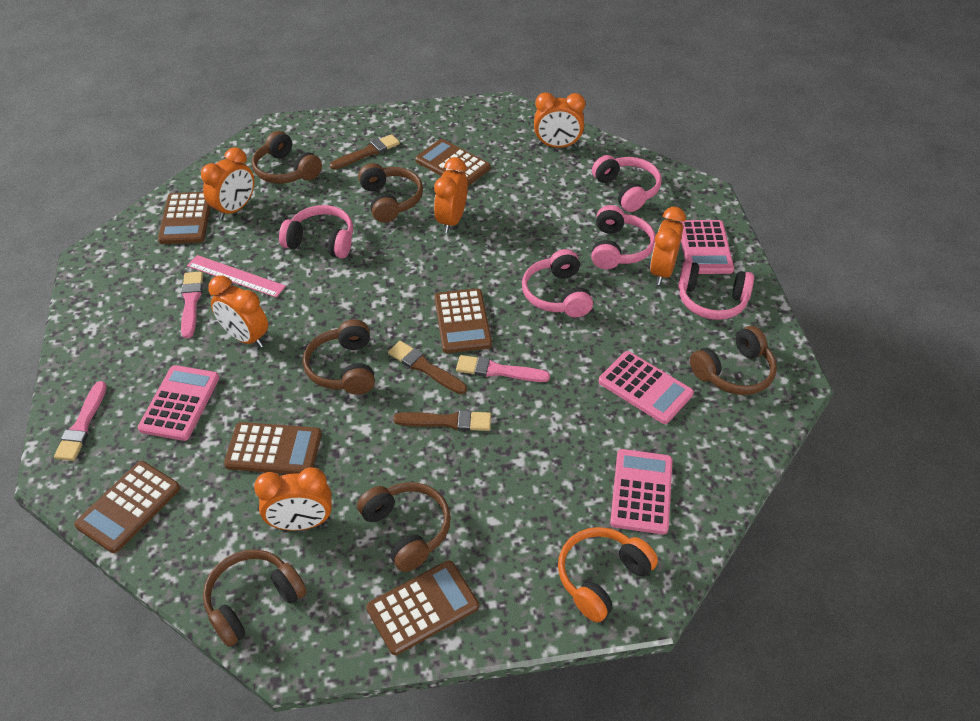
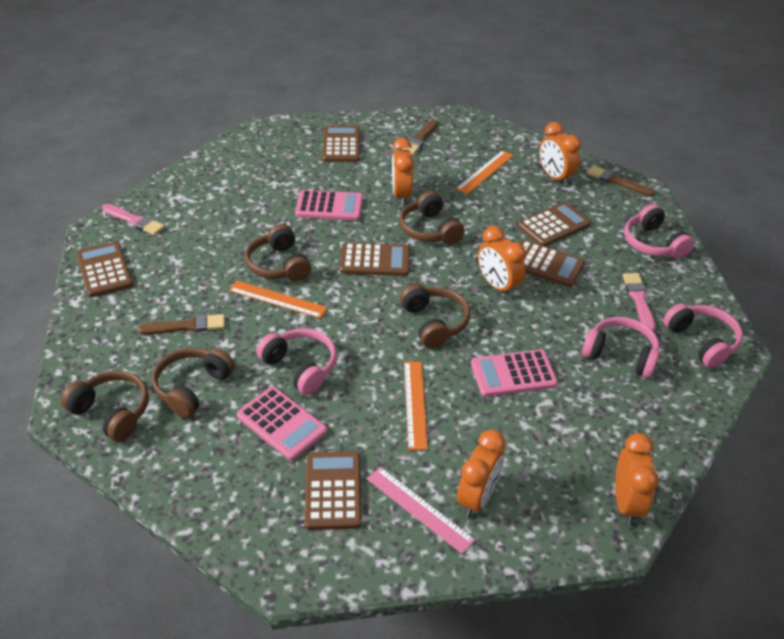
brown headphones: [203,550,307,647] [252,131,322,184] [303,319,375,395] [357,482,451,572] [358,163,423,223] [690,326,777,395] = 6 -> [61,371,149,442] [152,348,235,418] [245,224,311,282] [399,191,465,245] [400,284,470,348] = 5
orange clock: [201,147,254,220] [208,276,268,348] [254,468,332,531] [434,157,468,233] [534,92,585,148] [650,207,686,285] = 6 -> [392,138,414,206] [457,430,506,517] [478,226,526,297] [539,122,581,186] [615,433,659,525] = 5
orange headphones: [558,527,658,622] = 1 -> none = 0
orange ruler: none = 0 -> [229,280,327,318] [404,361,428,450] [456,150,514,194] = 3
pink brush: [54,381,107,461] [181,271,203,338] [456,355,550,382] = 3 -> [102,204,165,235] [623,273,655,331] = 2
pink calculator: [138,365,219,441] [599,351,694,424] [610,449,672,534] [679,220,734,274] = 4 -> [237,387,327,461] [295,190,363,221] [471,350,558,397] = 3
pink headphones: [279,205,353,259] [522,249,593,317] [591,205,655,269] [592,155,662,212] [678,261,754,320] = 5 -> [257,328,337,395] [582,317,660,378] [624,204,694,259] [663,304,743,368] = 4

